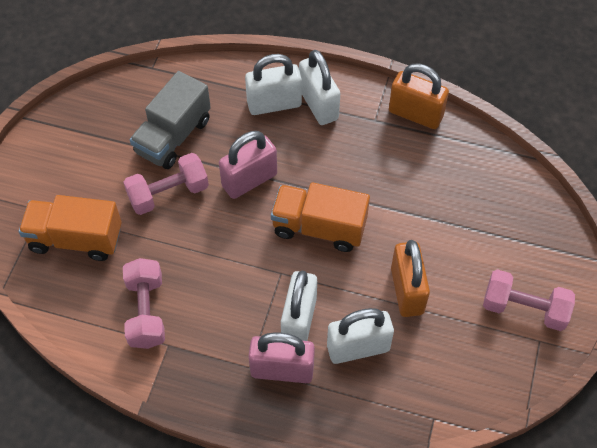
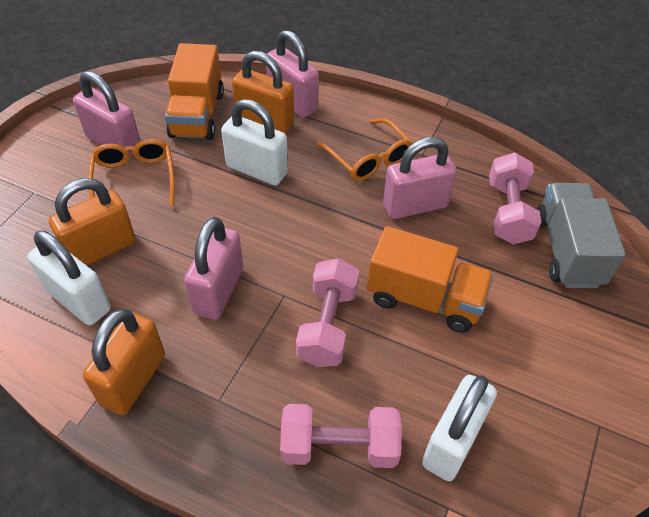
orange glasses: none = 0 -> [88,139,175,206] [316,118,413,181] = 2
orange padlock: [389,63,449,129] [391,240,430,317] = 2 -> [49,178,136,266] [83,309,165,415] [232,51,294,134] = 3
pink padlock: [219,131,277,199] [249,332,315,383] = 2 -> [73,71,140,157] [184,217,243,320] [266,30,319,118] [383,137,457,219] = 4
white padlock: [245,54,302,115] [281,271,317,341] [299,50,340,125] [327,308,394,364] = 4 -> [27,230,111,325] [221,99,288,186] [422,375,497,481] = 3

